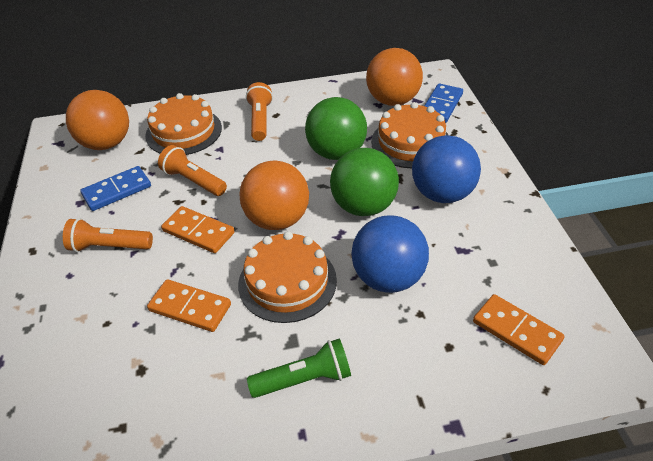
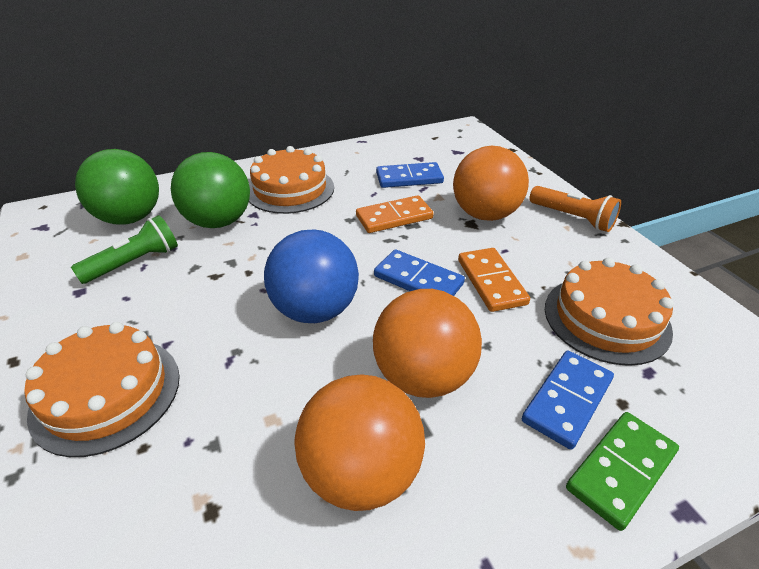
blue ball: [351,215,429,293] [412,135,481,203] = 2 -> [264,230,359,323] = 1
blue domino: [80,166,151,211] [424,83,463,123] = 2 -> [374,250,465,296] [376,162,444,188] [522,351,614,450] = 3
green domino: none = 0 -> [566,412,679,531] = 1
orange domino: [147,279,231,332] [161,206,235,253] [473,294,565,365] = 3 -> [356,195,434,233] [458,248,530,312] = 2
orange flashlight: [63,218,153,252] [158,145,227,196] [246,82,273,141] = 3 -> [529,186,621,232] = 1

